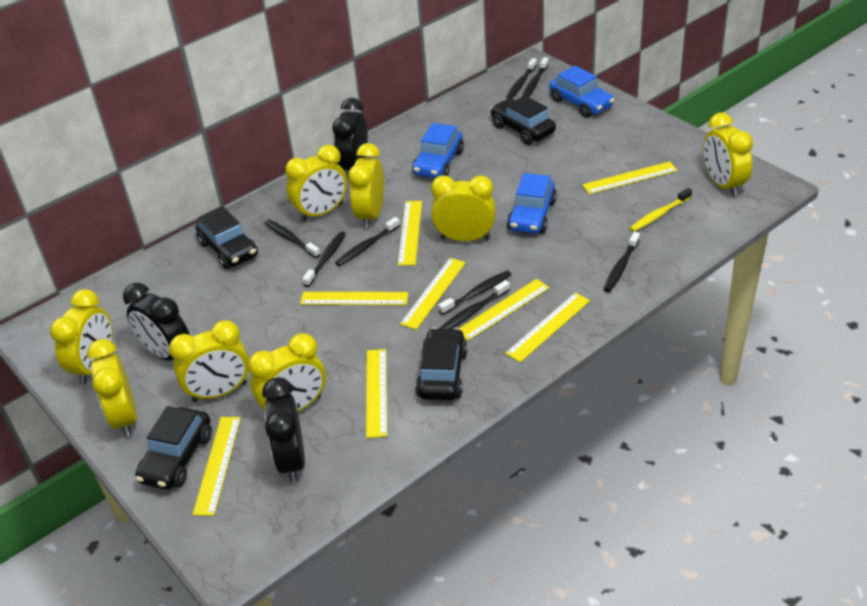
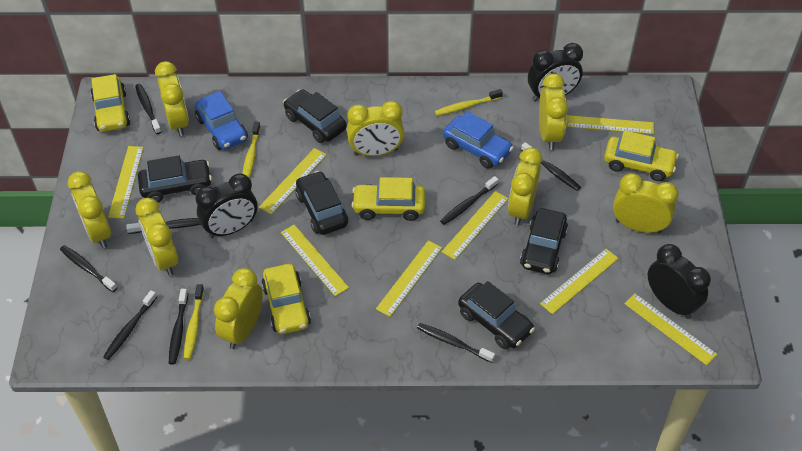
black car: [135,406,212,489] [195,206,258,269] [415,328,467,400] [490,95,556,145] = 4 -> [138,155,212,202] [283,89,347,143] [296,171,348,235] [458,281,535,349] [520,208,568,274] = 5
blue car: [412,123,464,178] [507,173,557,234] [549,65,615,118] = 3 -> [195,91,248,150] [443,111,514,168] = 2
yellow car: none = 0 -> [90,74,130,132] [261,264,311,334] [352,177,425,221] [604,130,679,181] = 4
yellow toothbrush: [630,188,692,232] = 1 -> [184,284,204,360] [242,122,261,178] [435,89,503,116] = 3

